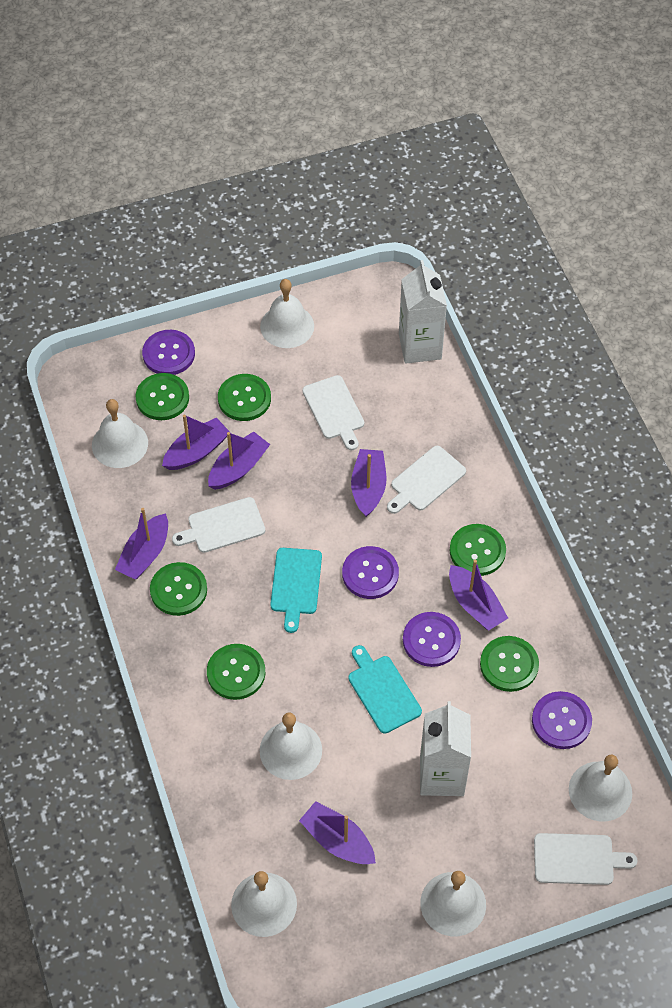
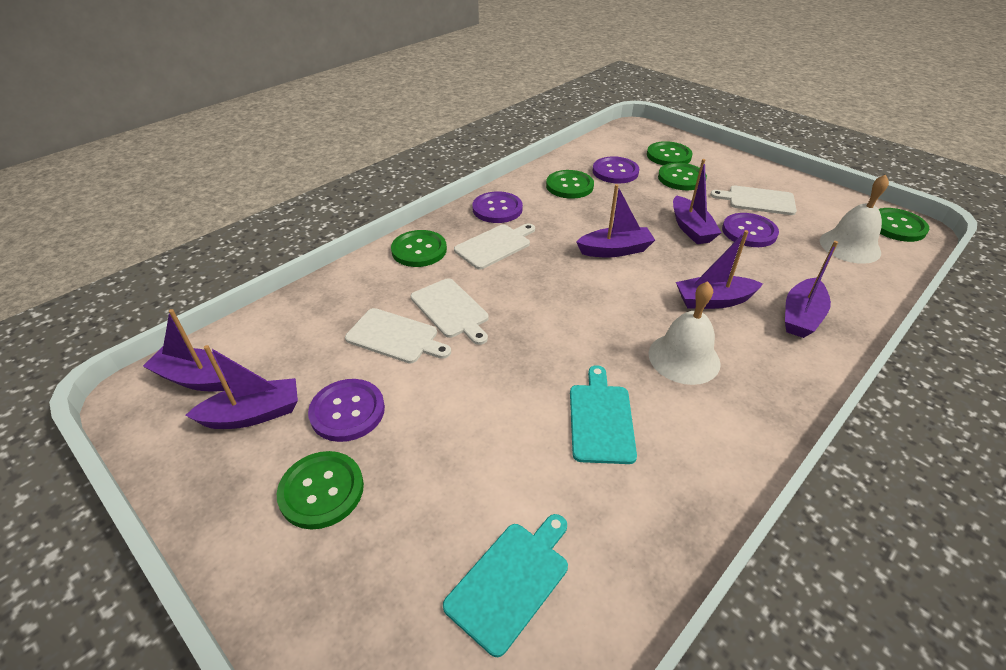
white bell: [92,399,148,468] [231,871,297,937] [260,279,314,348] [260,712,322,780] [420,871,486,936] [569,755,632,822] = 6 -> [649,281,721,385] [820,174,889,264] = 2
white carton: [399,260,447,364] [420,701,471,796] = 2 -> none = 0

